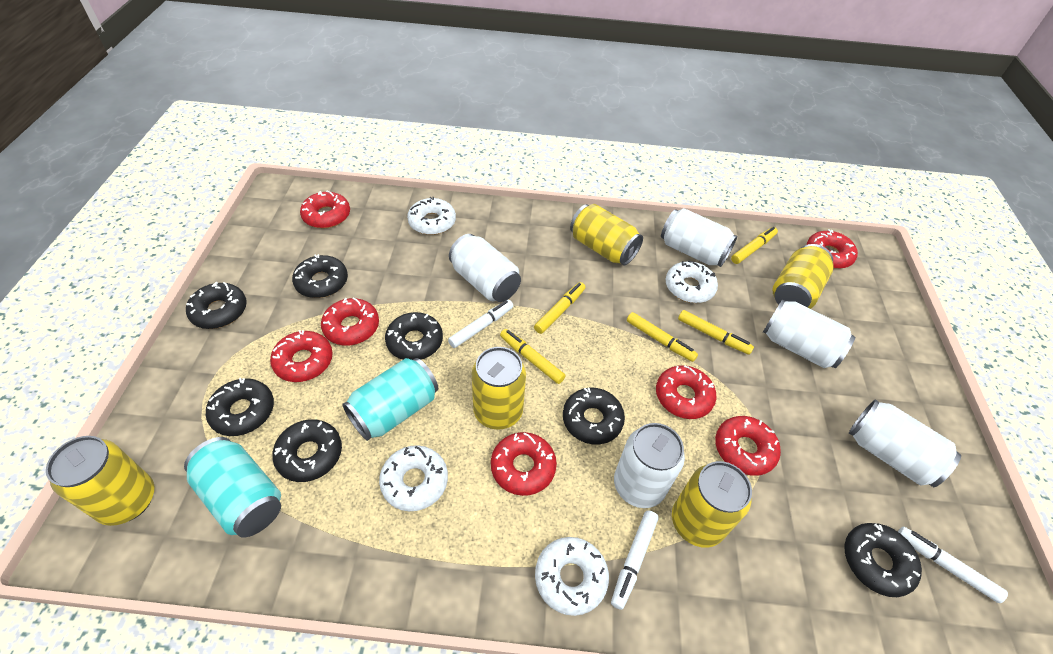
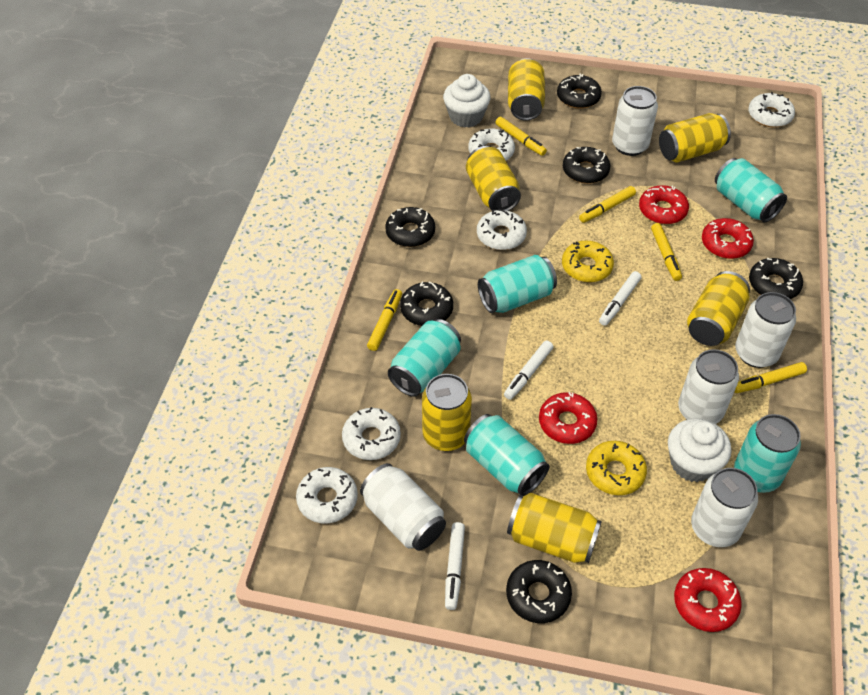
black donut: [186,282,247,329] [206,378,274,436] [272,419,342,482] [292,254,348,298] [385,312,443,360] [563,388,625,444] [844,523,922,597] = 7 -> [385,207,435,247] [400,281,453,326] [506,560,572,623] [557,74,602,109] [563,147,610,184] [749,258,803,299] = 6
red donut: [270,330,333,382] [300,191,350,228] [321,297,379,346] [491,432,557,496] [656,365,717,419] [715,416,781,476] [807,229,858,269] = 7 -> [539,392,597,444] [639,185,689,224] [674,568,742,632] [702,218,754,259] = 4
turquoise can: [184,437,281,538] [342,358,438,441] = 2 -> [388,319,461,397] [464,414,549,496] [478,255,557,313] [715,158,787,222] [734,414,801,493] = 5
white cupcake: none = 0 -> [443,74,491,128] [668,418,732,482] = 2
white donut: [379,445,448,511] [407,197,456,235] [535,537,609,616] [666,261,718,303] = 4 -> [296,467,358,524] [342,407,401,460] [468,128,515,161] [477,209,527,250] [748,92,795,127] = 5
yellow can: [46,436,154,526] [472,347,526,430] [570,204,643,266] [672,461,752,548] [772,244,834,309] = 5 -> [422,374,472,451] [466,146,521,211] [507,493,602,563] [508,58,545,121] [659,113,731,162] [687,271,750,346] = 6
yellow donut: none = 0 -> [562,241,614,282] [586,441,647,495] = 2

